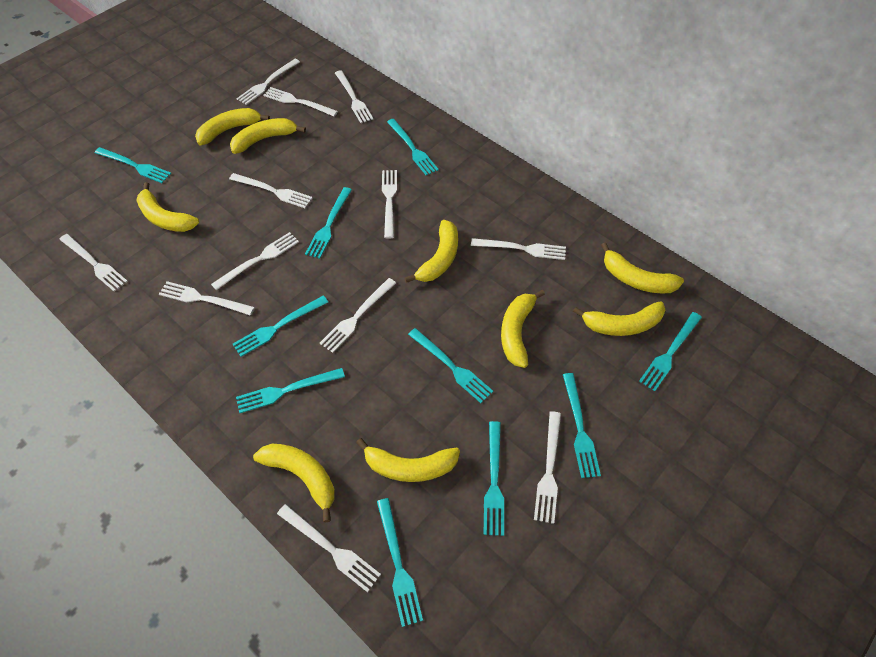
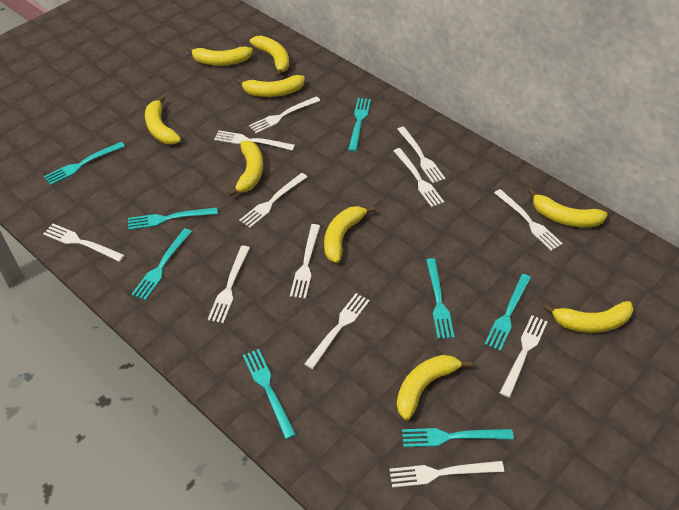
turquoise fork: [95,147,171,183] [233,295,328,357] [236,368,345,413] [305,187,352,259] [377,498,423,627] [387,119,439,175] [408,328,493,403] [484,421,504,536] [563,373,601,478] [639,312,702,391] = 10 -> [44,142,125,185] [128,207,218,230] [132,228,192,300] [243,349,296,439] [348,98,371,152] [402,428,514,447] [426,258,454,339] [484,274,531,351] = 8

